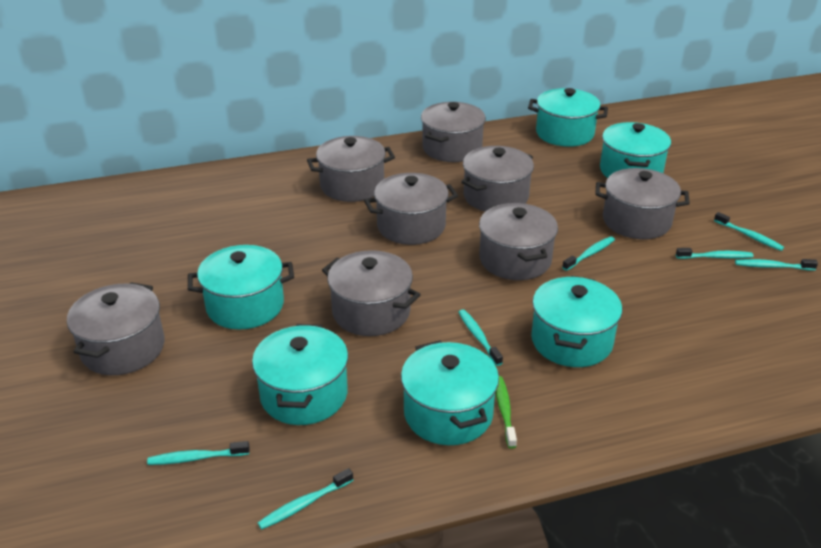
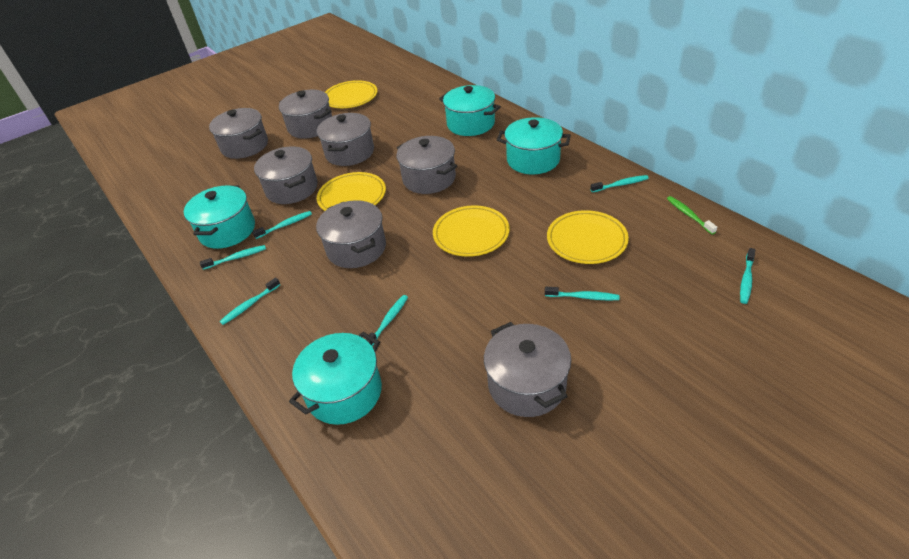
grey pot: [67,282,165,375] [307,136,395,202] [322,250,421,336] [364,173,458,245] [421,102,486,162] [461,146,534,212] [479,203,558,280] [595,168,690,239] = 8 -> [209,108,268,159] [254,146,318,204] [279,90,332,139] [316,200,386,268] [317,113,374,166] [396,136,457,194] [484,322,571,417] = 7
turquoise pot: [188,245,294,330] [252,324,348,425] [401,340,499,445] [528,88,608,147] [531,276,622,367] [600,122,671,178] = 6 -> [184,185,255,249] [289,332,382,425] [439,85,501,136] [497,117,571,174] = 4
yellow plate: none = 0 -> [317,172,386,211] [325,80,377,108] [433,205,510,257] [547,210,629,264] = 4

